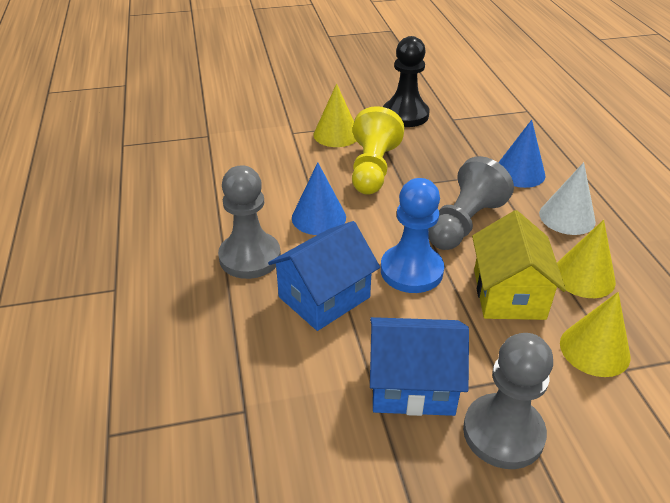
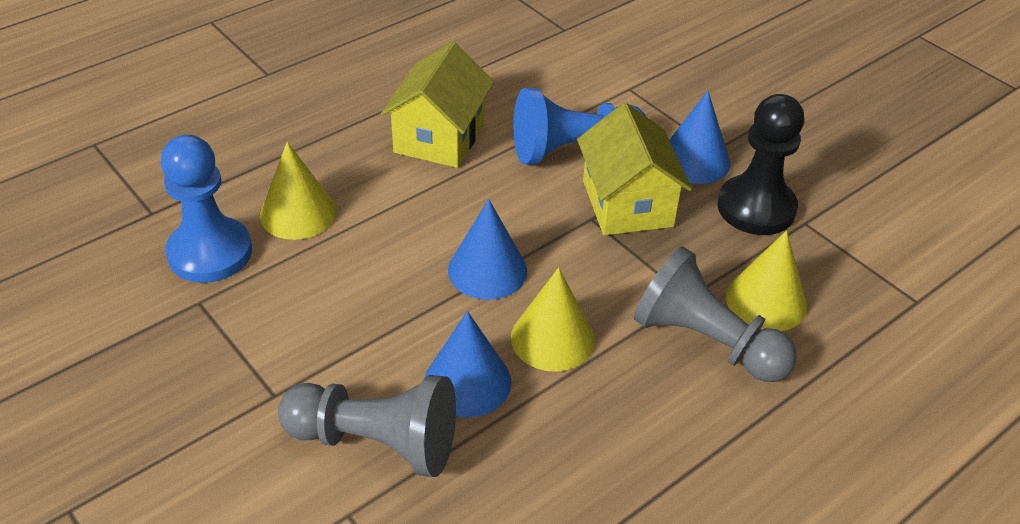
blue cone: [292,163,346,235] [498,120,545,188] = 2 -> [424,311,511,418] [448,199,527,300] [669,91,730,184] = 3
blue house: [268,221,380,331] [370,317,469,416] = 2 -> none = 0
blue pawn: [381,178,444,293] = 1 -> [160,135,252,283] [513,88,646,165] = 2
grey pawn: [218,166,281,279] [428,156,514,250] [463,333,553,469] = 3 -> [278,375,456,477] [634,246,797,382] = 2
white cone: [539,162,596,235] = 1 -> none = 0
yellow house: [472,210,566,320] = 1 -> [381,42,494,168] [577,103,692,235] = 2
yellow pawn: [352,106,405,195] = 1 -> none = 0

